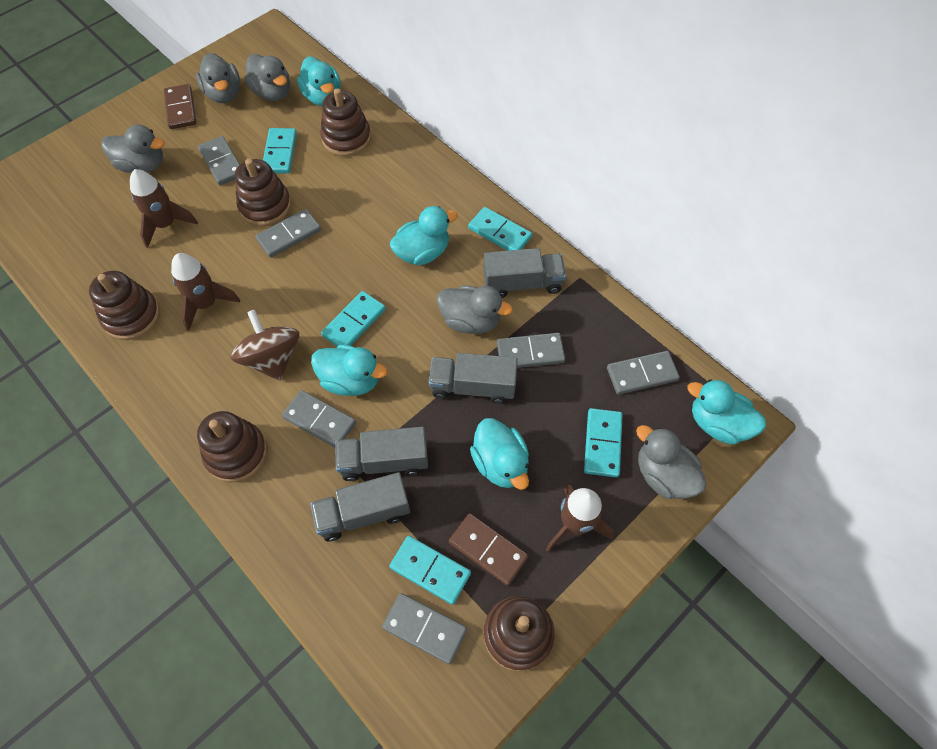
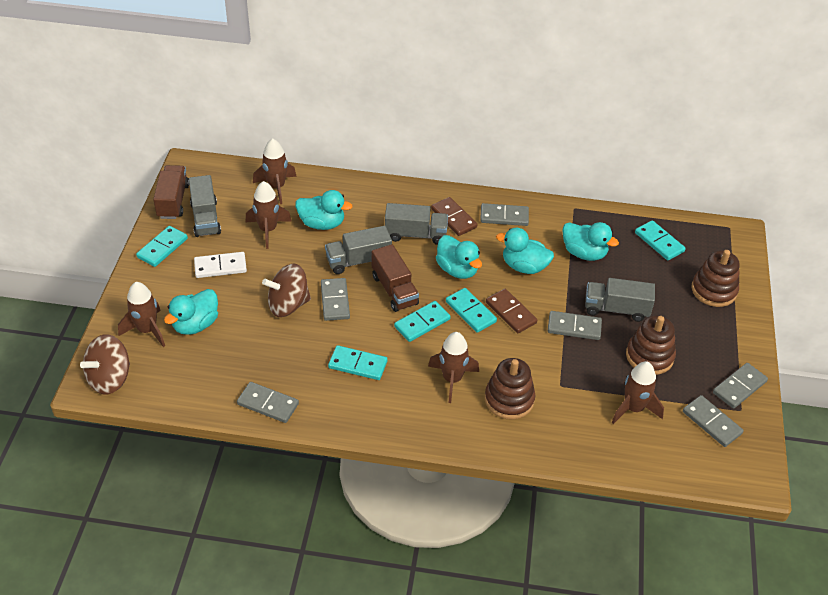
brown rocket: [130,169,198,248] [171,253,240,331] [545,485,614,552] = 3 -> [118,282,165,347] [246,181,292,249] [253,138,297,204] [428,332,479,403] [611,361,664,424] = 5
brown spinning top: [230,310,299,381] = 1 -> [80,334,130,395] [262,264,311,317] = 2
brown stacking toy: [89,271,160,340] [197,411,267,482] [235,159,291,226] [320,88,371,156] [484,596,555,672] = 5 -> [485,358,535,420] [626,315,676,375] [692,250,740,307] = 3
brown truck: none = 0 -> [153,165,189,219] [372,244,419,312] = 2
grey duck: [102,125,164,173] [196,53,240,103] [244,54,290,101] [437,286,513,334] [636,425,707,499] = 5 -> none = 0
white domino: none = 0 -> [194,252,247,278] = 1

